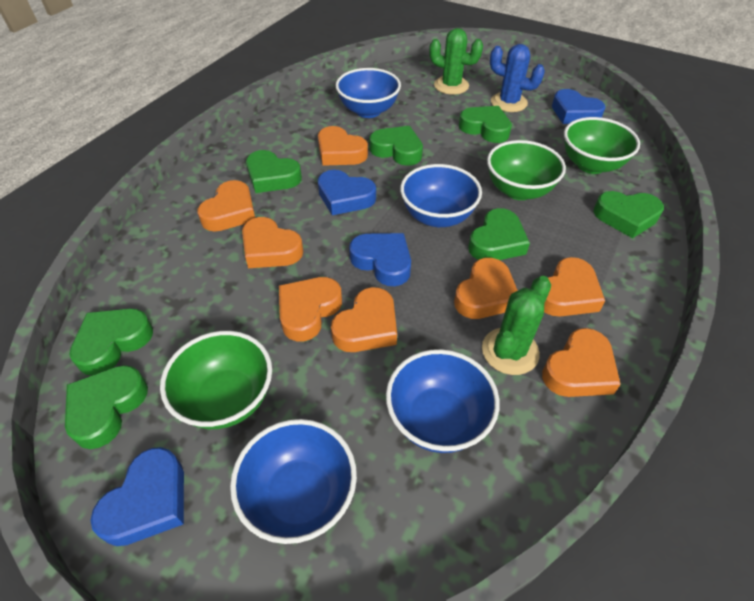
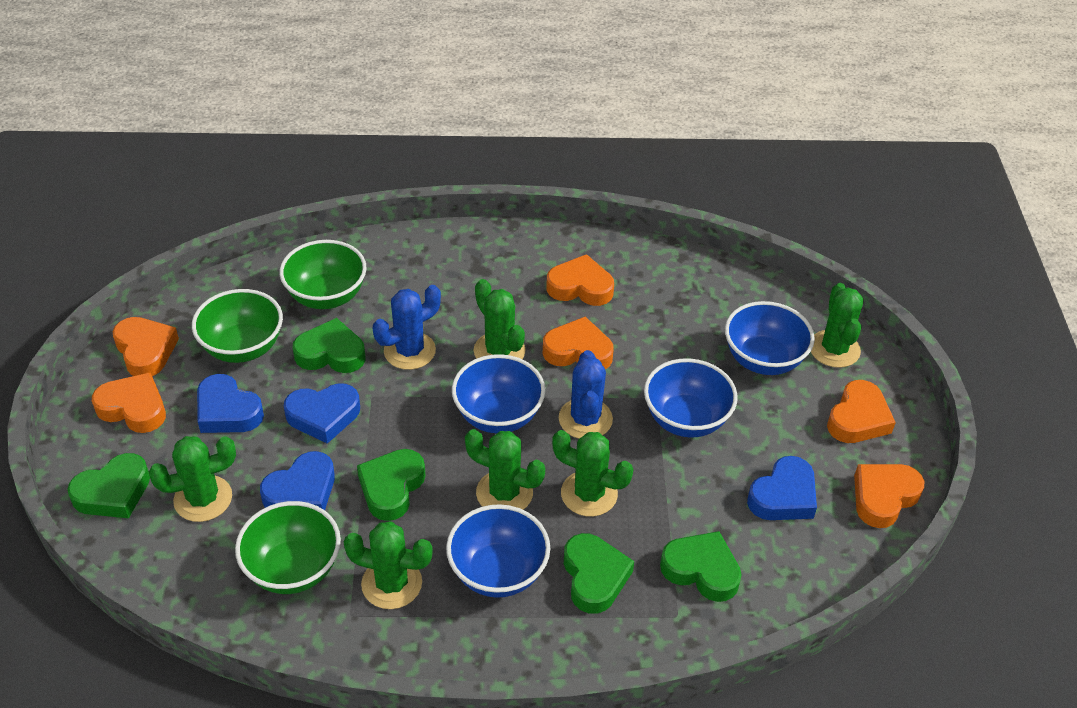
blue cactus: [490,44,545,112] = 1 -> [373,285,441,370] [559,350,613,439] = 2
green cactus: [429,28,483,95] [482,276,551,375] = 2 -> [149,436,236,522] [344,521,433,609] [465,429,545,510] [474,279,525,359] [552,430,633,517] [811,283,864,368] = 6
green heart: [65,365,148,449] [70,308,153,375] [246,150,302,193] [370,126,423,166] [459,106,512,143] [468,208,530,260] [594,191,664,238] = 7 -> [67,453,150,518] [293,318,365,373] [357,449,425,521] [564,533,634,614] [660,531,742,602] = 5
orange heart: [197,180,255,232] [242,217,303,268] [279,277,342,341] [318,126,368,166] [331,287,397,352] [454,258,518,319] [542,328,621,397] [544,257,605,317] = 8 -> [92,372,166,433] [112,317,179,376] [543,317,614,370] [546,254,614,306] [827,380,896,443] [854,464,924,528] = 6

